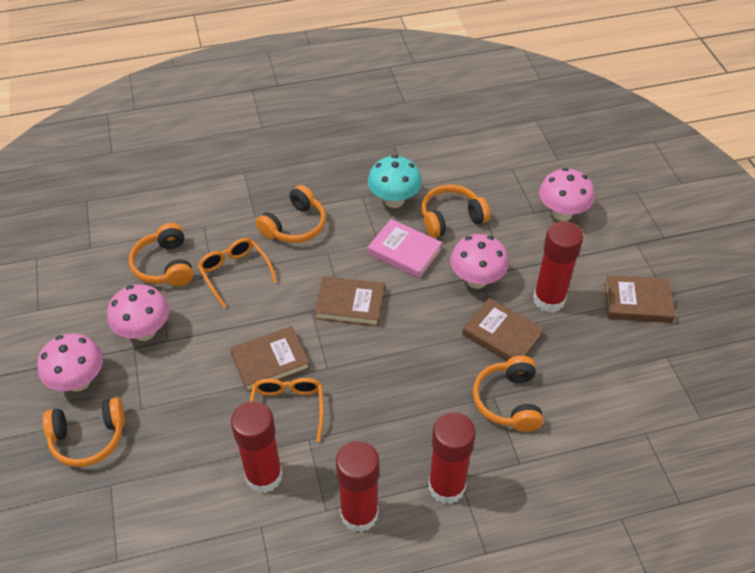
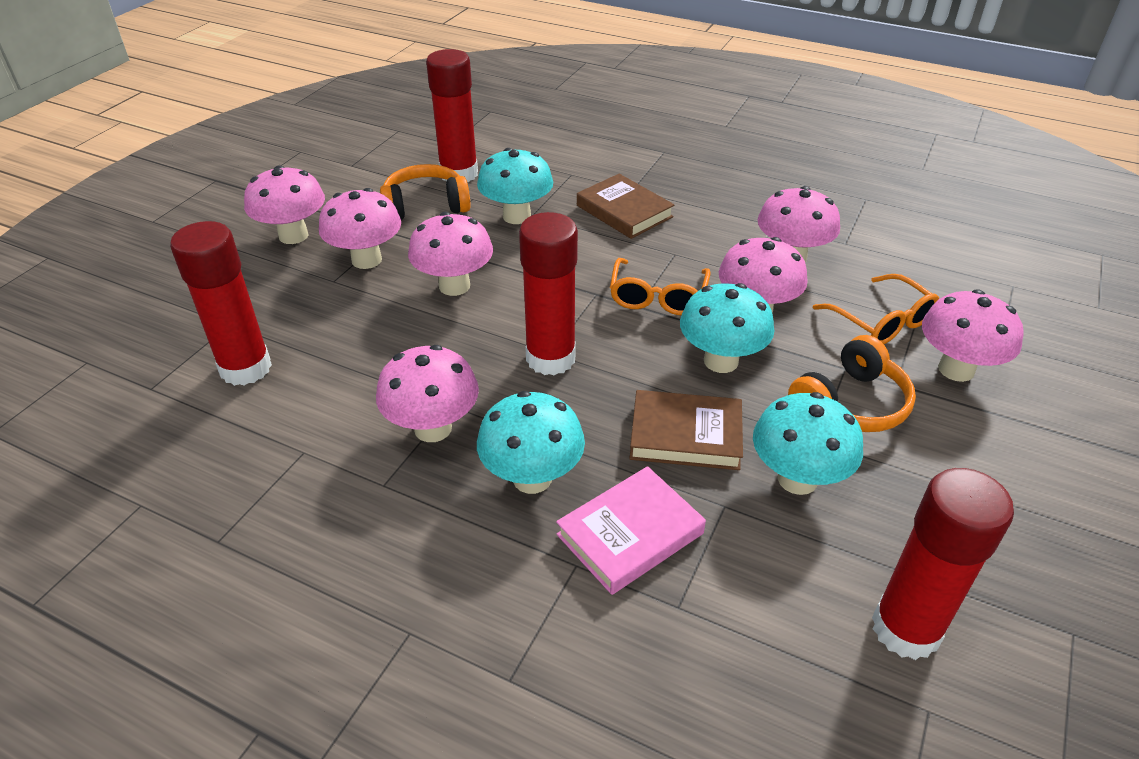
brown book: [230,326,310,392] [315,276,385,327] [462,298,544,361] [604,275,675,323] = 4 -> [577,174,674,239] [629,390,743,470] = 2
orange headphones: [42,397,125,467] [129,223,194,286] [256,185,326,243] [421,185,490,238] [473,356,543,432] = 5 -> [380,164,471,220] [788,335,916,432] = 2
pink mushroom: [37,333,103,392] [107,284,169,341] [450,234,509,289] [539,168,594,221] = 4 -> [244,165,325,244] [319,188,401,269] [376,345,479,442] [408,212,493,296] [719,237,808,314] [758,186,840,263] [922,289,1023,382] = 7
turquoise mushroom: [368,155,422,208] = 1 -> [477,148,553,224] [477,391,585,494] [680,283,774,373] [753,392,863,495] = 4

